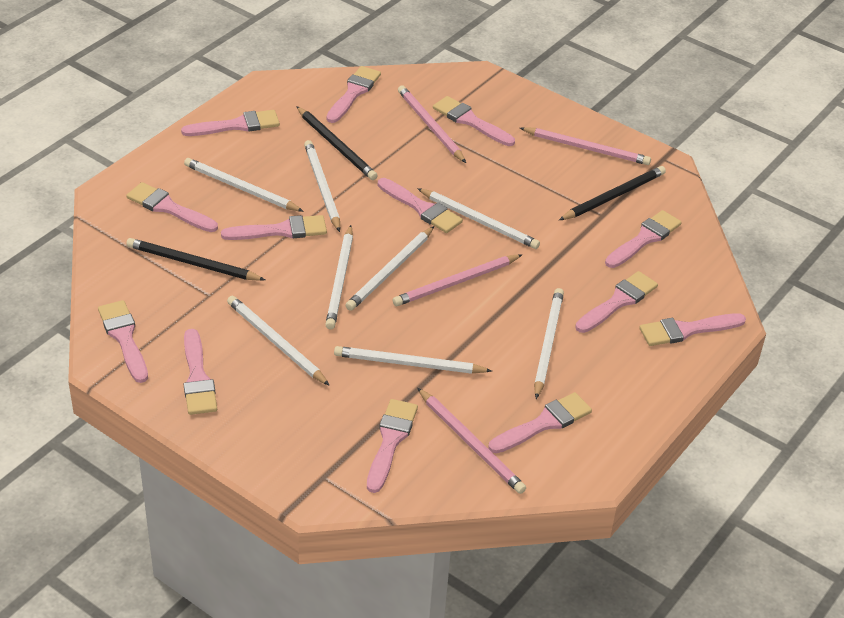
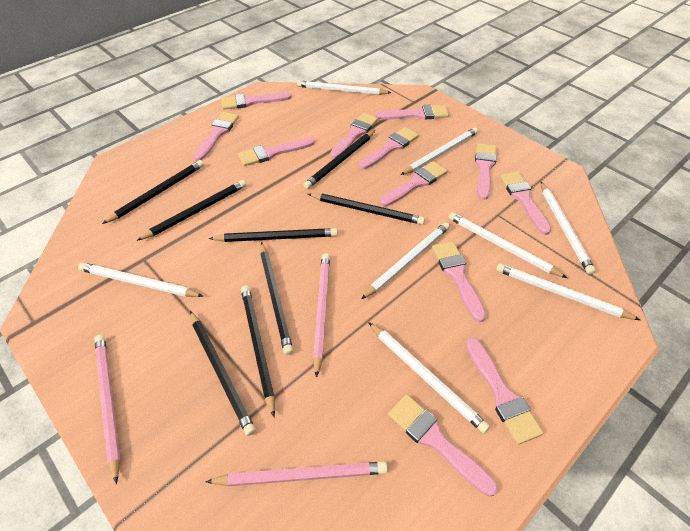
black pencil: [126,238,265,281] [296,106,378,180] [559,166,666,220] = 3 -> [102,160,204,224] [137,180,246,241] [190,311,256,436] [208,228,338,242] [241,286,275,417] [260,242,293,355] [304,131,375,189] [308,193,425,225] = 8
pink brush: [98,300,148,383] [126,182,218,232] [181,110,280,136] [184,329,217,415] [221,215,327,240] [326,66,381,123] [367,399,418,493] [378,178,463,233] [433,96,515,146] [488,392,592,453] [575,271,658,333] [605,210,682,268] [639,313,746,346] = 13 -> [194,112,239,161] [221,92,292,110] [238,137,315,166] [330,113,378,158] [359,127,419,169] [376,105,449,120] [380,161,447,206] [388,394,498,496] [432,241,486,322] [466,338,543,445] [475,143,497,200] [500,172,551,235] = 12
pink pencil: [393,254,523,306] [398,85,466,163] [417,388,526,494] [520,127,651,165] = 4 -> [94,335,120,484] [205,462,388,486] [313,253,330,378] = 3

